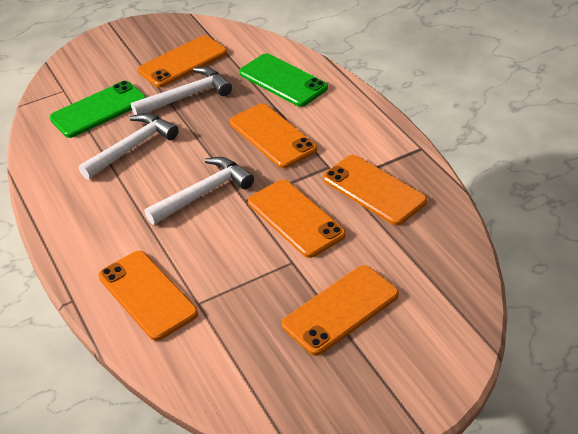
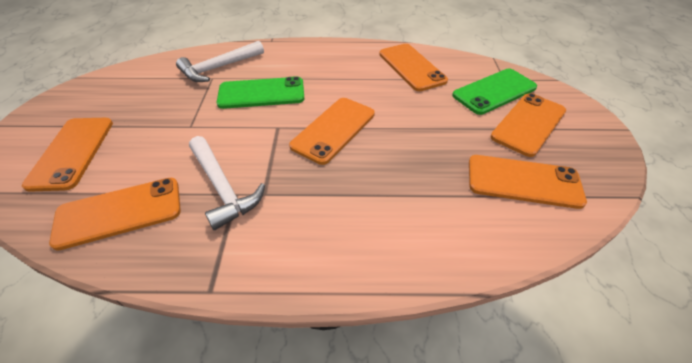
white hammer: [79,113,179,179] [131,67,232,115] [145,157,254,225] = 3 -> [176,41,264,82] [189,136,265,230] = 2

